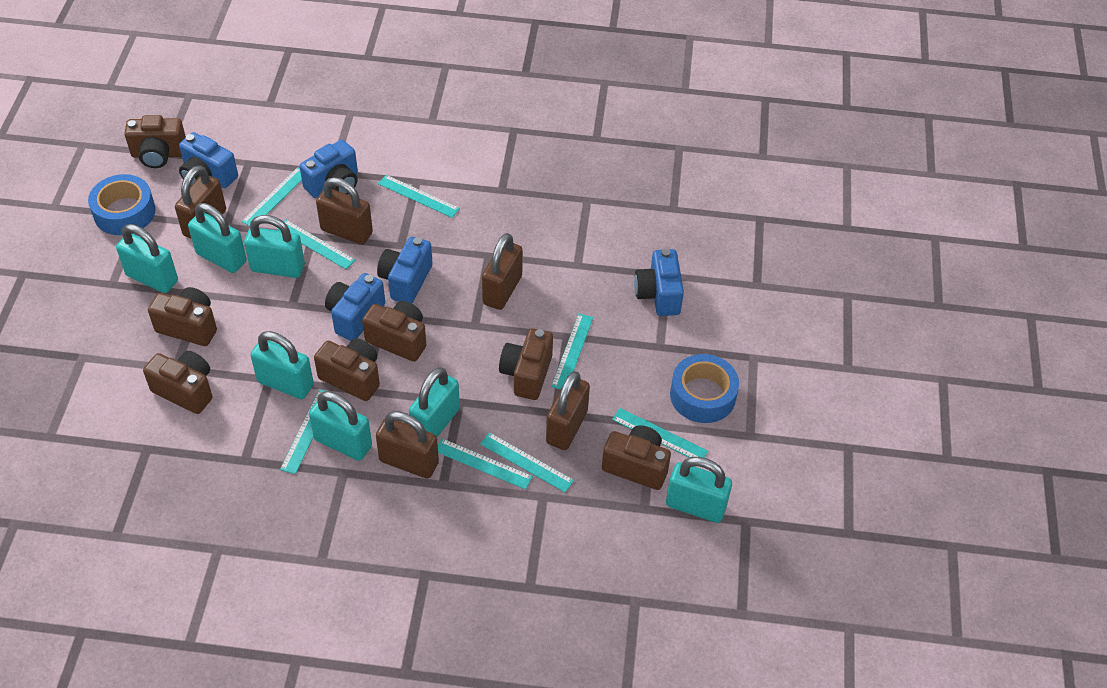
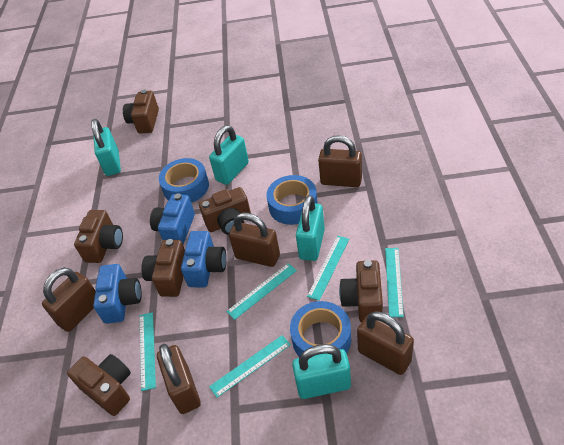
blue camera: [179,132,238,188] [300,140,358,198] [325,273,385,341] [377,237,433,303] [634,248,684,316] = 5 -> [93,264,142,324] [150,193,195,244] [181,231,227,287] = 3
blue tape: [88,174,156,235] [670,354,739,423] = 2 -> [159,158,209,203] [266,175,318,225] [290,301,351,357] = 3
brown camera: [124,115,186,168] [143,351,213,414] [148,287,217,346] [314,338,380,401] [362,301,426,362] [499,328,553,400] [602,425,671,490] = 7 -> [67,354,131,416] [74,210,123,263] [123,89,159,133] [141,239,185,297] [199,187,251,235] [339,260,383,323] = 6
turquoise padlock: [116,224,178,293] [188,203,247,273] [244,215,305,278] [250,331,314,399] [309,391,372,461] [409,367,460,437] [666,457,732,523] = 7 -> [91,119,121,176] [209,125,249,185] [292,344,351,399] [296,195,325,261] = 4
turquoise ruler: [241,167,302,226] [276,220,355,269] [280,389,324,474] [378,175,460,218] [438,438,533,489] [480,432,574,492] [551,314,593,390] [612,408,708,458] = 8 -> [140,312,156,391] [209,335,291,398] [226,263,297,320] [307,236,349,301] [385,248,404,317] = 5

